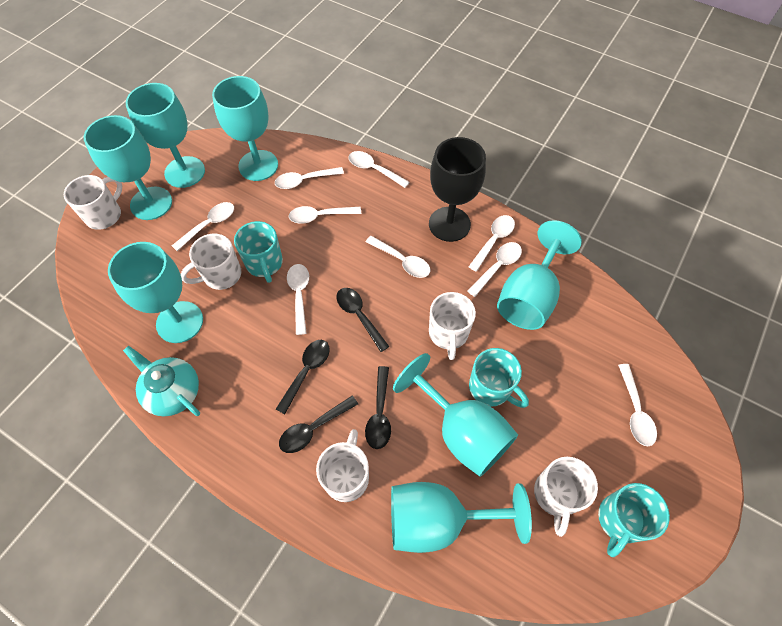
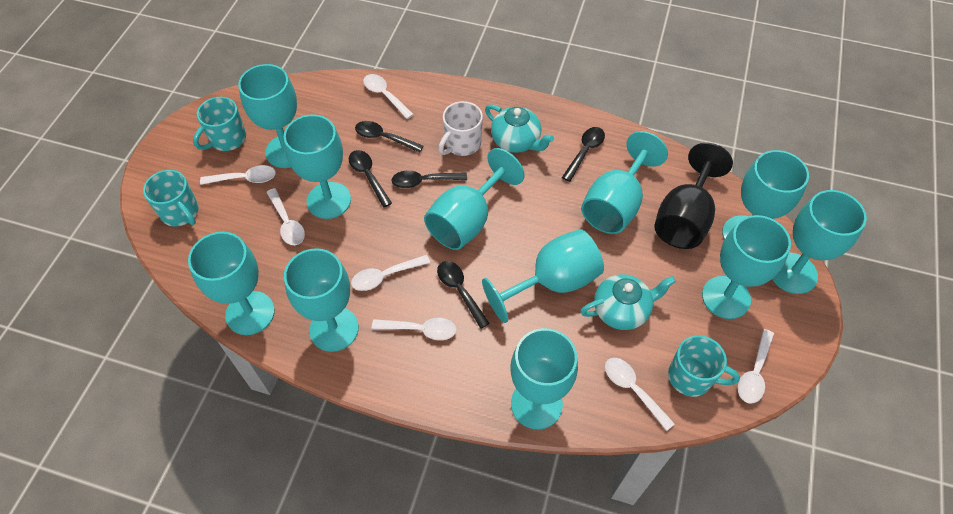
black spoon: [276,340,330,414] [279,396,358,453] [336,288,390,352] [365,366,391,449] = 4 -> [349,150,392,207] [355,121,423,153] [391,170,467,188] [437,261,490,329] [562,127,605,182] = 5
turquoise goblet: [84,115,172,220] [108,242,203,343] [126,83,205,188] [212,76,278,181] [391,482,532,553] [393,353,518,477] [497,220,582,330] = 7 -> [188,232,275,335] [238,64,297,168] [284,115,351,219] [284,248,359,352] [424,148,525,250] [482,229,604,323] [511,328,578,429] [581,131,668,234] [702,215,791,319] [722,150,809,240] [772,190,867,294] = 11
turquoise teapot: [123,346,200,416] = 1 -> [485,104,554,153] [580,274,676,330] = 2
white mug: [64,175,122,230] [181,234,241,290] [316,429,369,502] [429,292,476,360] [534,457,598,537] = 5 -> [438,101,483,156] = 1
white spoon: [172,202,234,251] [275,167,344,189] [287,264,309,335] [289,206,361,224] [349,151,410,188] [366,236,430,278] [467,242,522,297] [468,215,515,272] [618,364,657,446] = 9 -> [200,165,276,185] [266,188,305,245] [351,255,430,291] [363,74,414,119] [372,318,457,340] [605,358,675,431] [738,329,774,404] = 7

